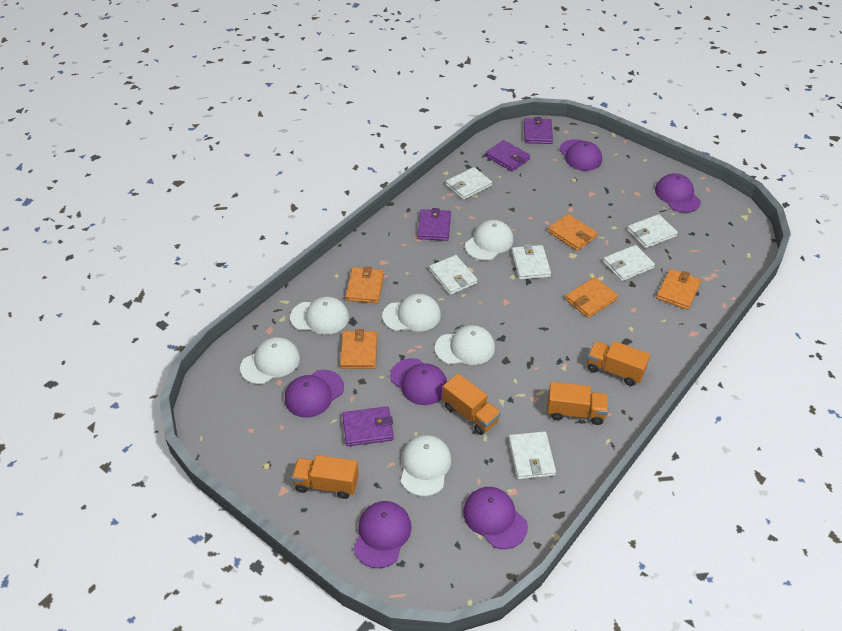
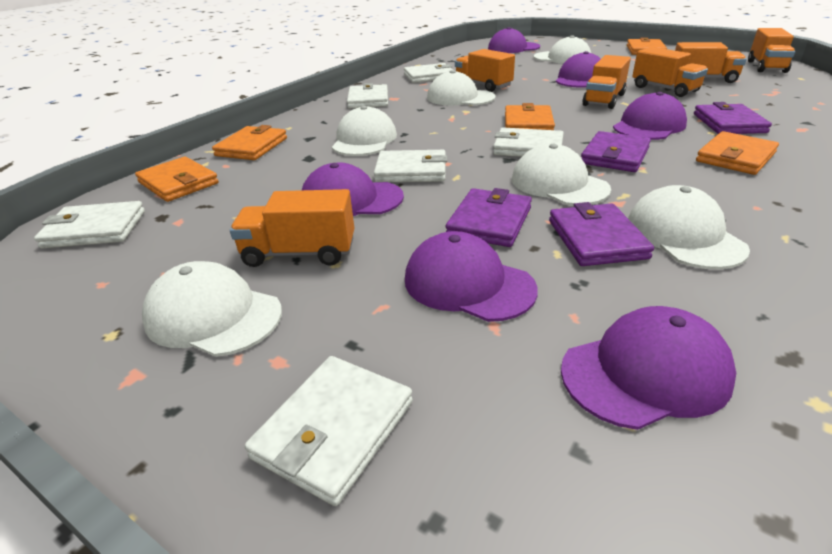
orange truck: [291,455,359,499] [442,373,501,435] [547,382,608,425] [587,341,650,386] = 4 -> [230,189,354,267] [455,49,515,92] [583,55,631,109] [632,47,708,97] [675,42,747,83] [748,28,795,73] = 6

